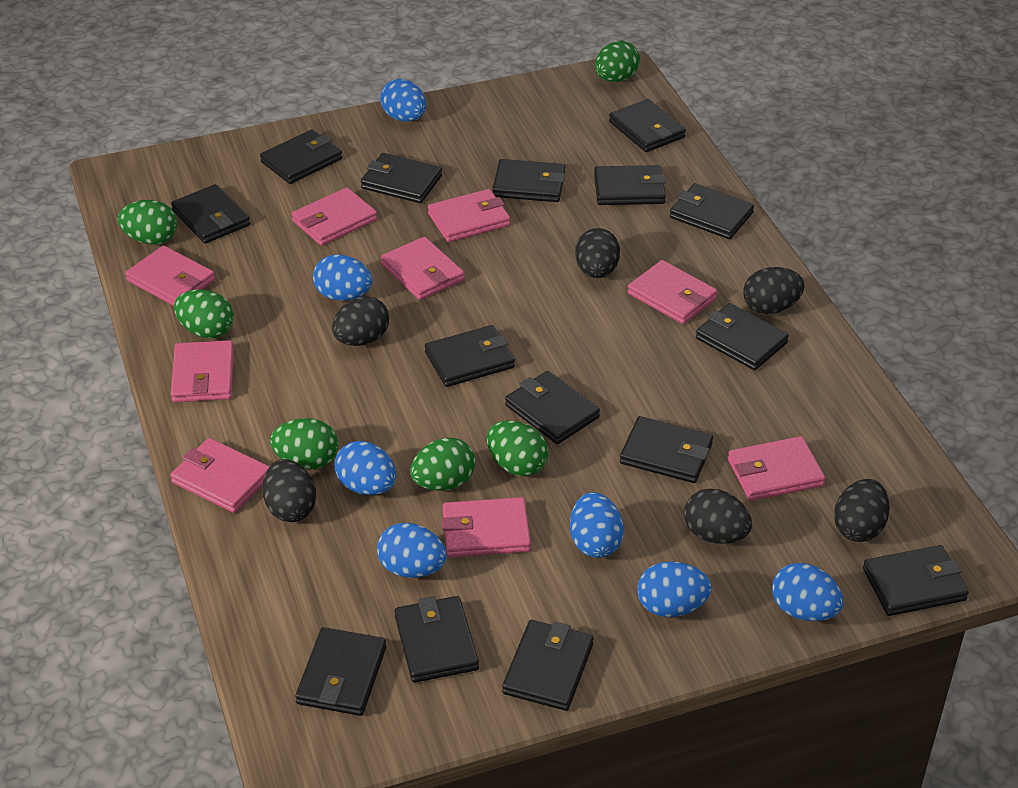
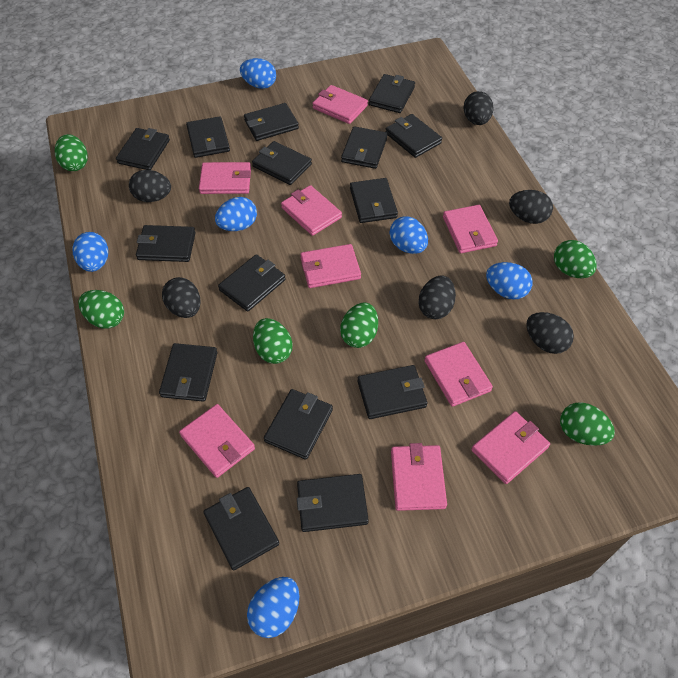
blue egg: [313,254,372,301] [335,441,396,495] [377,523,447,578] [380,79,427,121] [570,492,624,558] [637,561,712,617] [772,563,843,621] = 7 -> [73,232,108,272] [215,197,257,231] [240,58,276,89] [247,577,299,638] [390,216,428,254] [486,262,533,300] = 6

